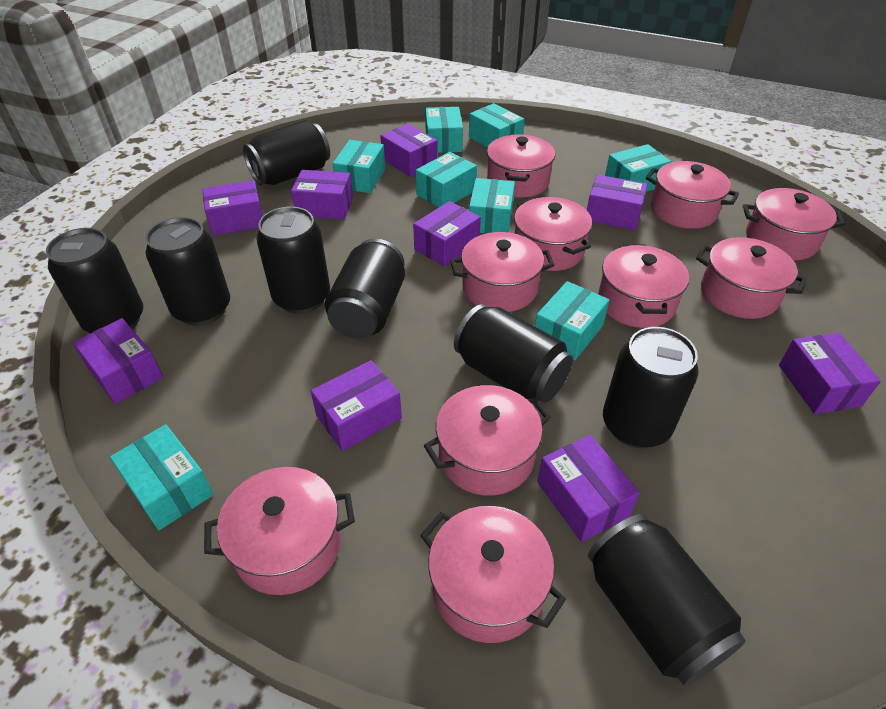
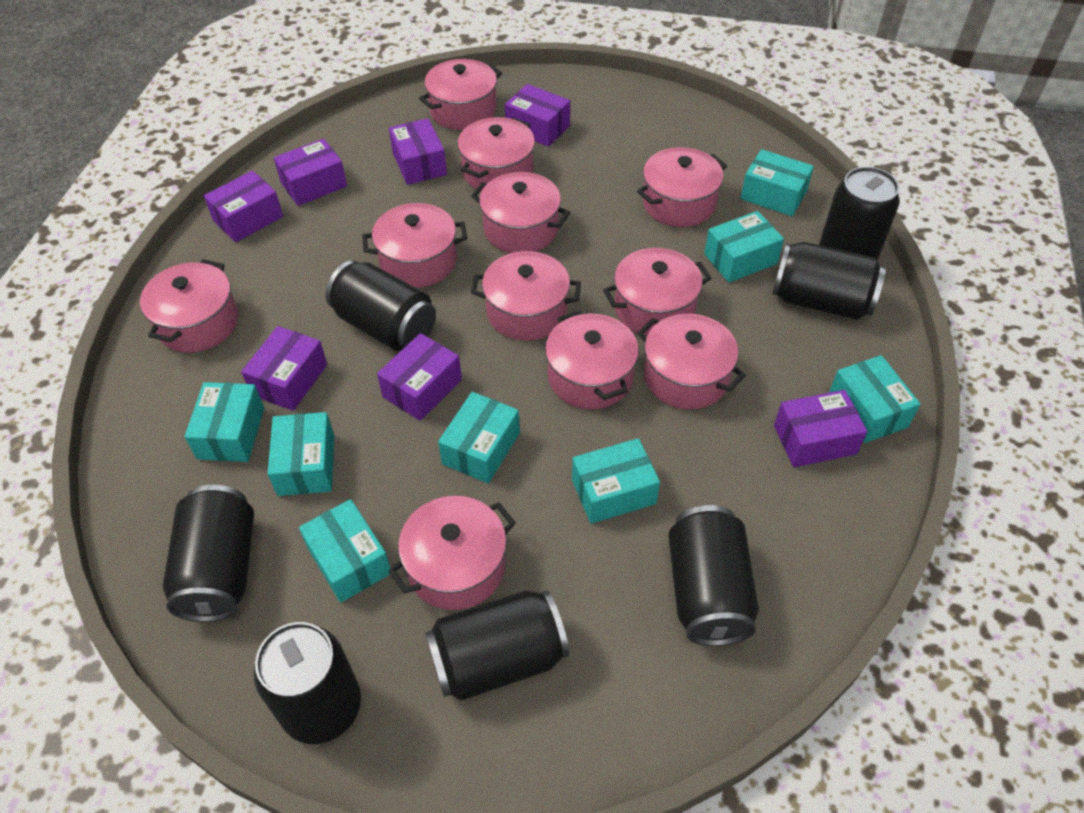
black can: [46,228,143,333] [145,217,230,326] [243,120,330,185] [257,207,330,314] [325,239,405,339] [454,304,573,403] [588,514,746,686] [603,327,698,448] = 8 -> [163,485,254,622] [254,622,361,744] [326,260,436,351] [425,590,569,701] [668,505,759,646] [773,242,886,320] [820,167,900,261] = 7
pink pot: [204,467,355,595] [420,506,566,643] [424,385,551,496] [450,232,555,312] [487,134,555,198] [514,197,592,271] [598,244,689,328] [646,161,739,229] [696,237,807,319] [743,188,845,260] = 10 -> [140,259,238,353] [362,203,467,288] [388,496,516,610] [419,59,502,130] [458,117,535,191] [471,172,570,253] [471,251,581,341] [545,310,639,409] [603,248,712,336] [637,147,727,227] [637,314,746,410] = 11
purple box: [73,318,163,404] [202,180,263,236] [291,170,353,220] [311,360,402,451] [380,124,438,177] [413,201,481,267] [537,435,640,542] [587,175,648,230] [779,333,881,414] = 9 -> [204,171,283,242] [241,326,327,411] [274,139,347,206] [377,333,462,421] [389,118,447,185] [505,84,570,147] [774,390,867,467] = 7

